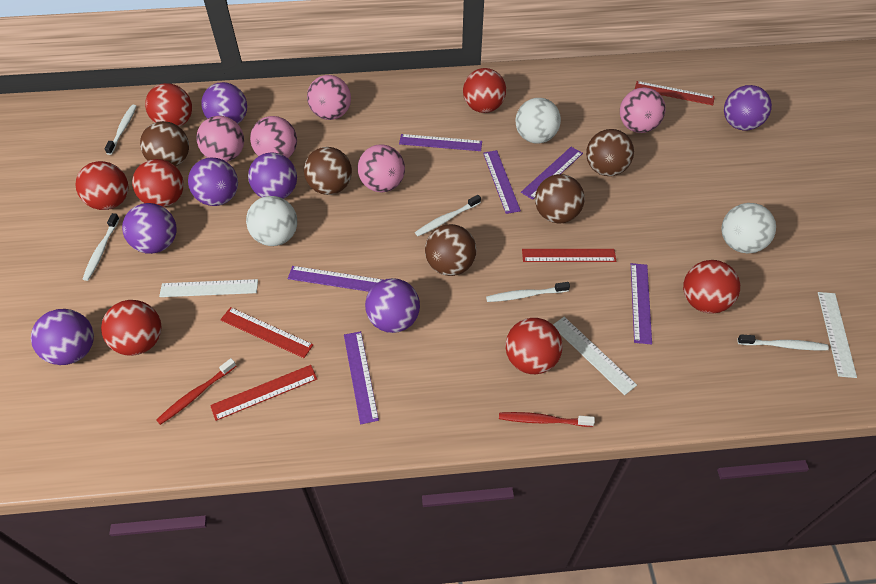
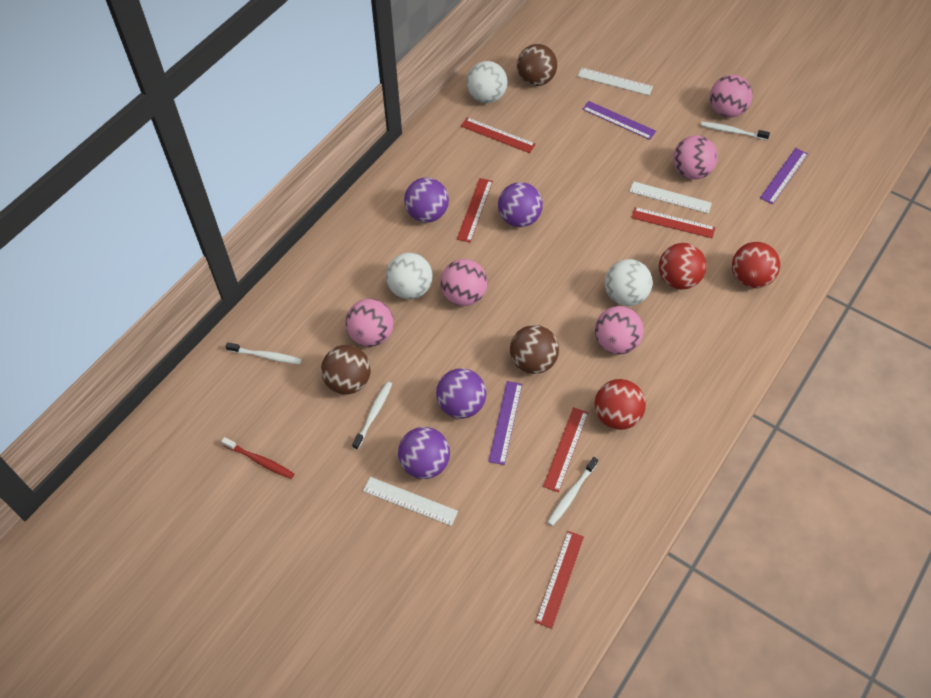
brown ball: [140,121,189,166] [304,147,352,195] [425,224,476,276] [535,174,585,224] [586,129,634,176] = 5 -> [321,345,371,394] [510,325,559,374] [517,44,557,86] = 3
purple ball: [31,309,94,365] [122,203,177,254] [188,158,238,206] [201,82,247,124] [248,152,297,199] [365,278,420,333] [724,85,772,130] = 7 -> [398,427,450,479] [404,178,449,223] [436,368,486,419] [498,182,543,227] = 4
purple ruler: [288,266,383,292] [344,331,379,424] [399,134,482,151] [483,150,521,214] [521,147,583,200] [631,263,652,345] = 6 -> [488,381,522,465] [582,101,656,140] [760,148,808,204] = 3
red ball: [75,161,129,210] [101,300,162,356] [132,159,184,207] [145,83,192,127] [463,68,506,113] [505,318,563,374] [683,260,740,314] = 7 -> [594,379,646,430] [659,243,706,290] [732,242,780,288] = 3
red ruler: [210,365,317,421] [220,307,313,358] [522,249,616,262] [635,81,715,105] = 4 -> [457,178,493,243] [461,117,536,153] [535,531,584,629] [543,407,589,492] [631,207,715,238] = 5
red toothbrush: [156,358,236,425] [499,412,595,427] = 2 -> [221,437,294,479] = 1
white toothbrush: [83,213,119,281] [104,105,137,155] [415,195,481,236] [486,282,570,302] [737,334,829,350] = 5 -> [225,342,302,364] [352,381,392,450] [547,457,598,526] [701,122,770,140] = 4

